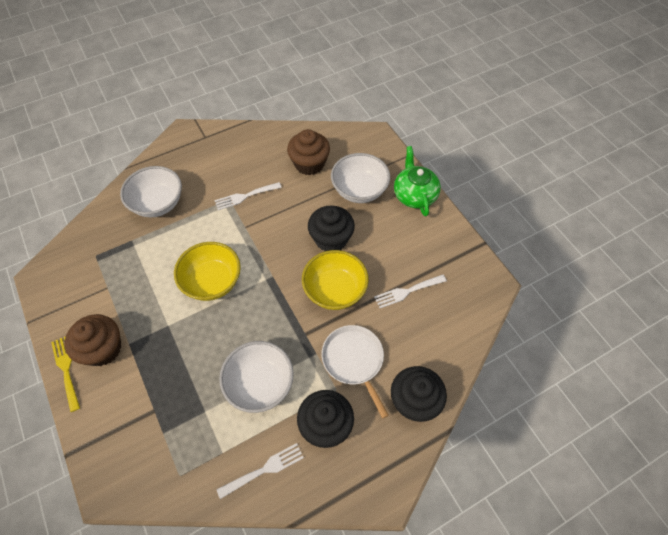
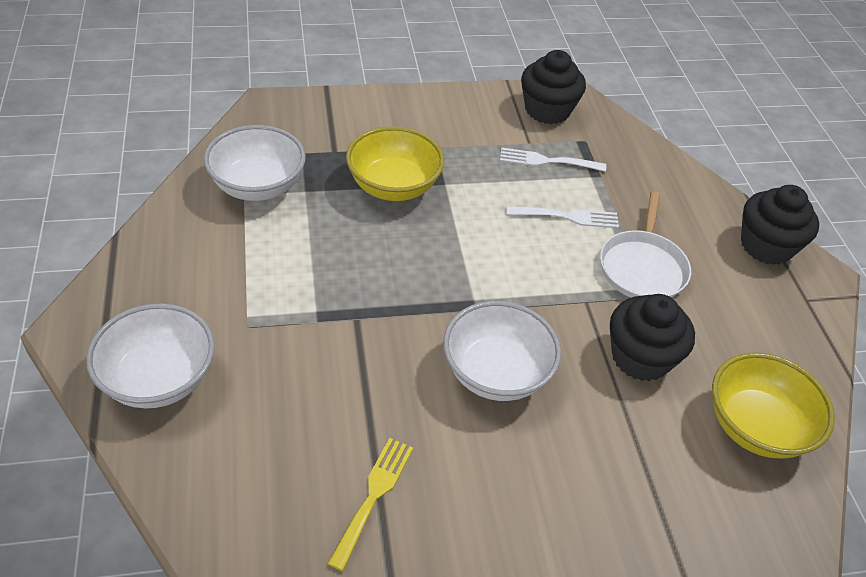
brown cupcake: [65,314,121,366] [287,129,330,175] = 2 -> none = 0
green teapot: [394,146,441,216] = 1 -> none = 0
white fork: [214,182,282,210] [216,443,304,499] [374,275,447,308] = 3 -> [500,148,606,172] [506,206,619,228] = 2

